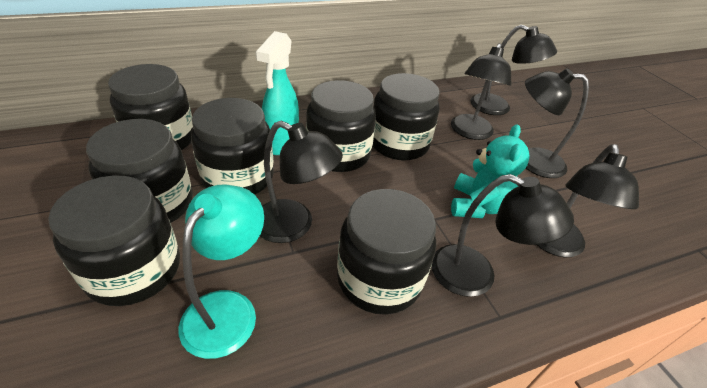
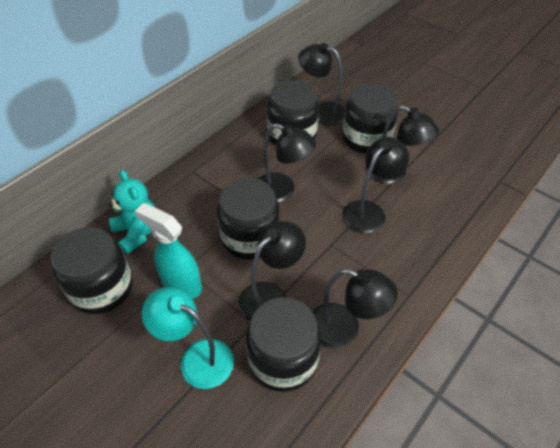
black jar: [48,176,180,306] [86,119,193,223] [108,64,193,150] [191,98,274,195] [306,80,376,172] [337,189,436,315] [372,73,440,160] = 7 -> [51,227,133,314] [217,178,280,260] [246,297,321,392] [267,80,319,145] [342,83,398,154] = 5

